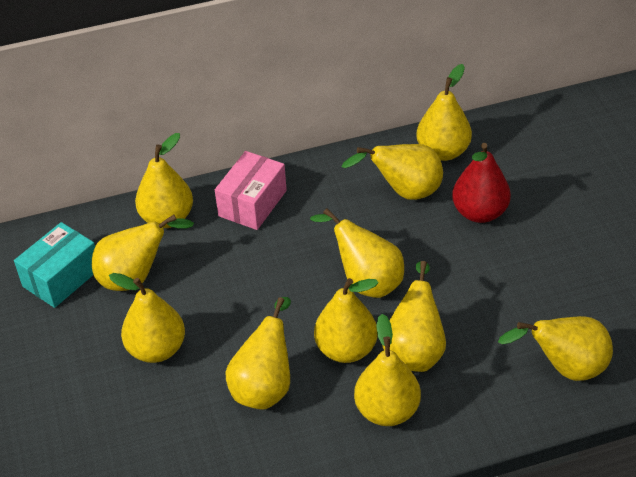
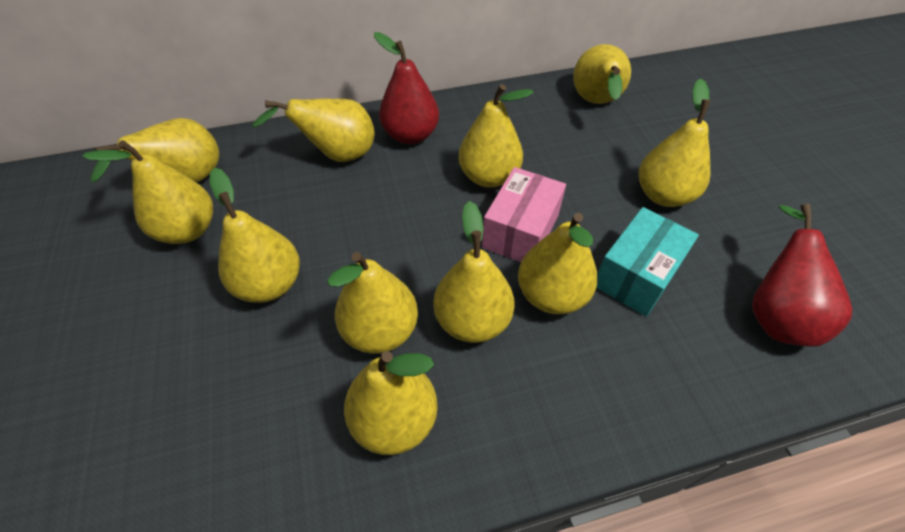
red pear: [452,143,511,223] = 1 -> [374,32,439,144] [752,204,852,347] = 2

